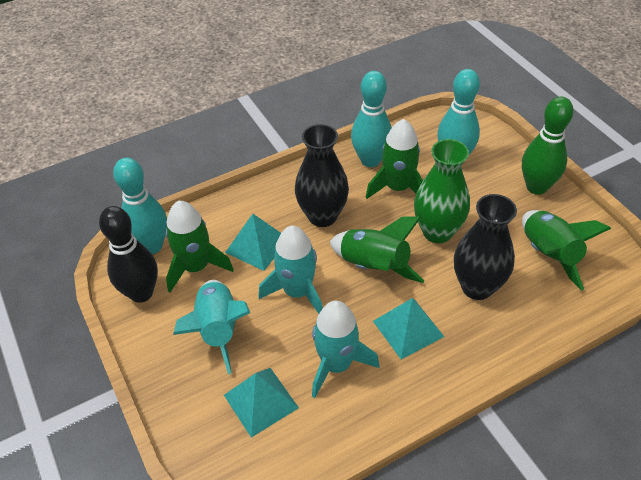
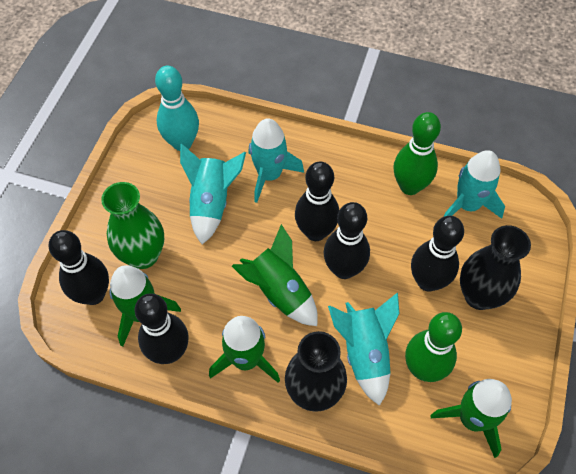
black bowling pin: [99,206,158,303] = 1 -> [49,230,109,305] [135,293,189,364] [295,162,339,241] [323,202,370,279] [411,216,464,292] = 5
green bowling pin: [522,97,574,195] = 1 -> [393,112,441,195] [405,312,462,382] = 2
turquoise bowling pin: [113,158,167,254] [351,71,392,167] [437,69,480,155] = 3 -> [155,66,199,151] = 1
turquoise pyramid: [224,368,299,438] [225,214,281,271] [373,298,444,359] = 3 -> none = 0
turquoise rocket: [173,280,250,374] [258,226,323,314] [312,301,379,398] = 3 -> [180,144,246,244] [248,118,304,203] [328,293,399,406] [443,150,505,219] = 4

